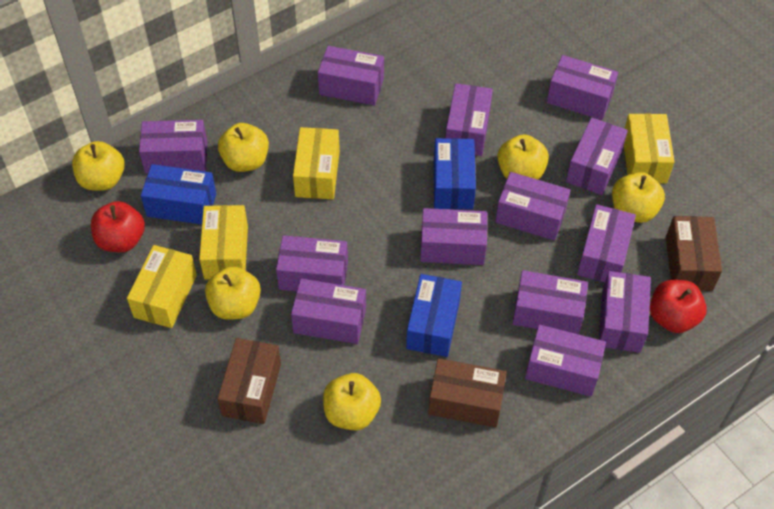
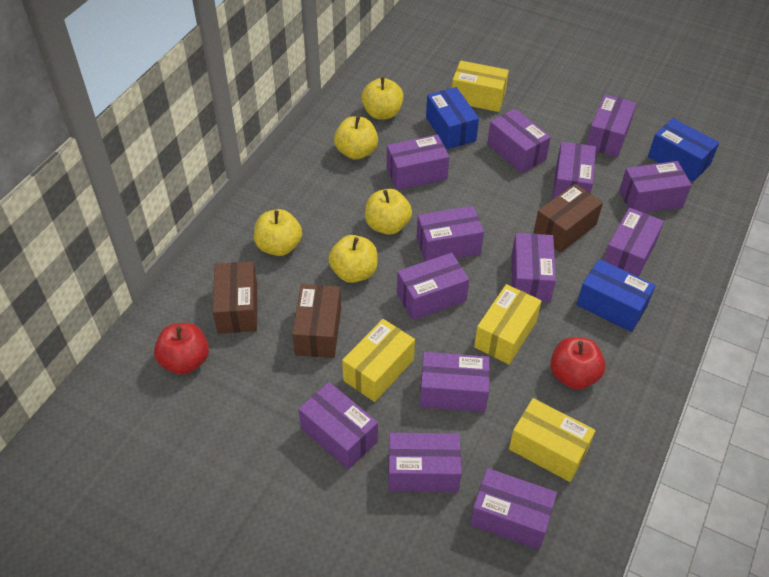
yellow apple: [72,141,125,191] [205,266,261,320] [218,123,269,172] [323,373,381,431] [497,134,549,180] [612,172,665,223] = 6 -> [254,209,302,256] [328,235,378,283] [334,116,378,160] [361,77,404,120] [365,189,412,235] = 5

